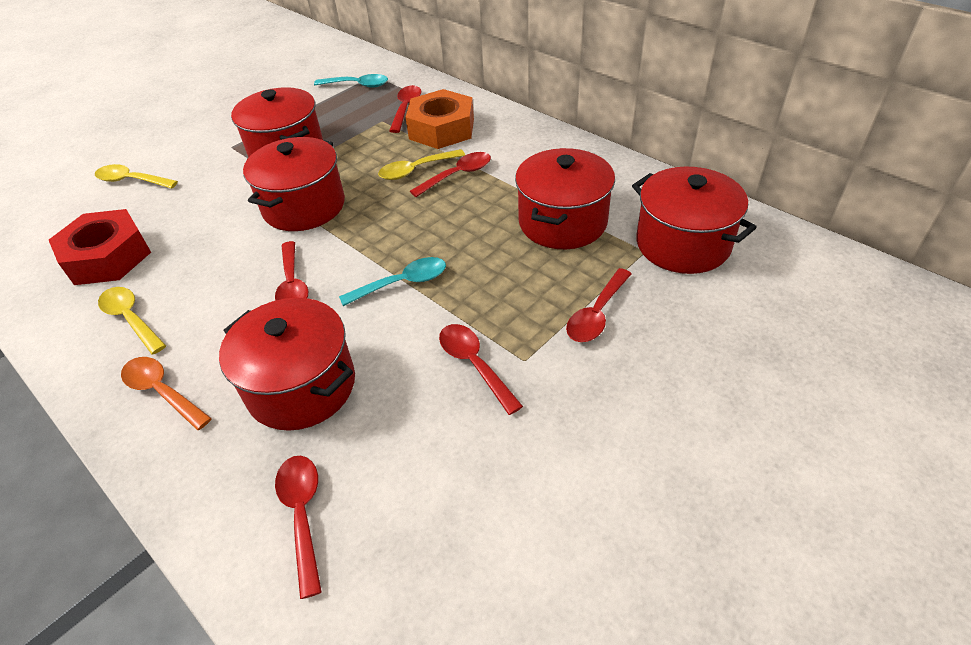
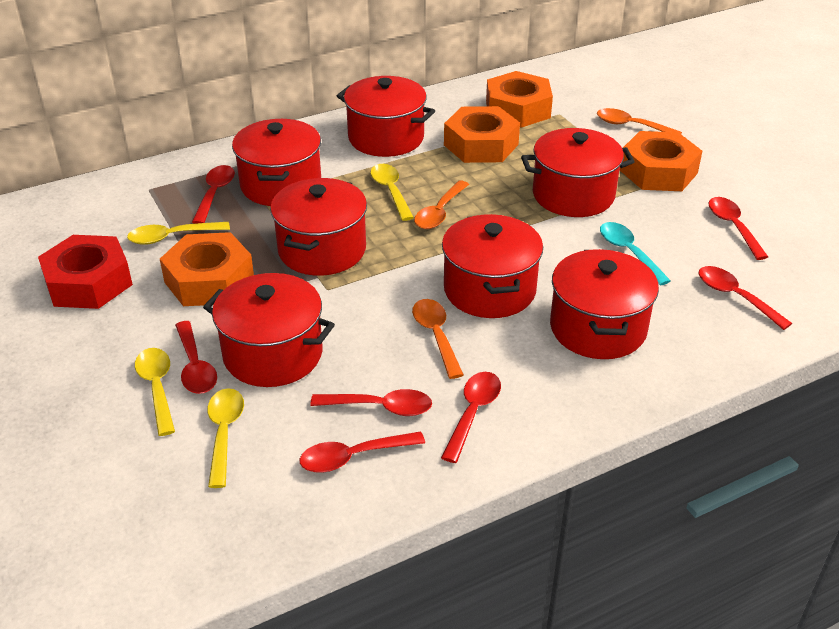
orange nut: [405,89,474,149] = 1 -> [160,232,254,306] [444,106,520,163] [486,71,553,128] [620,131,702,191] = 4
orange spoon: [121,357,212,430] = 1 -> [412,299,464,379] [414,181,469,229] [597,108,682,134] = 3
red pot: [219,298,355,431] [231,87,323,158] [243,137,345,231] [515,148,615,249] [632,166,757,274] = 5 -> [203,273,335,387] [232,119,321,206] [270,178,367,276] [337,76,435,157] [442,214,543,318] [521,128,635,217] [550,249,659,359] = 7
red spoon: [275,241,308,301] [275,456,322,599] [389,85,422,133] [410,152,491,197] [439,324,523,415] [566,268,632,342] = 6 -> [175,321,217,394] [192,165,235,224] [300,431,425,473] [310,389,432,416] [441,372,501,463] [698,266,792,330] [708,197,768,260] = 7
turquoise spoon: [314,74,388,88] [339,257,446,306] = 2 -> [600,222,671,286] = 1
yellow spoon: [95,164,178,188] [98,287,166,354] [378,149,465,180] = 3 -> [127,222,230,245] [135,348,175,436] [207,388,244,488] [370,164,414,221] = 4

